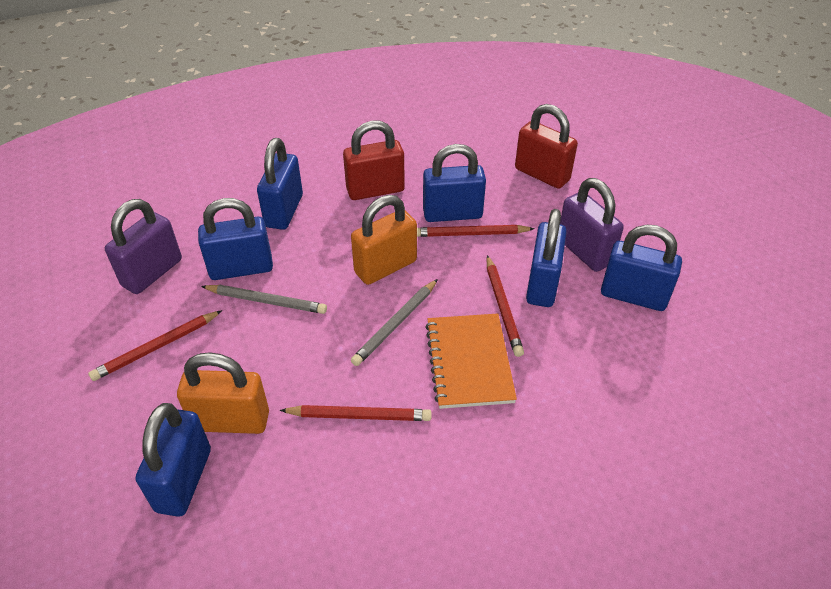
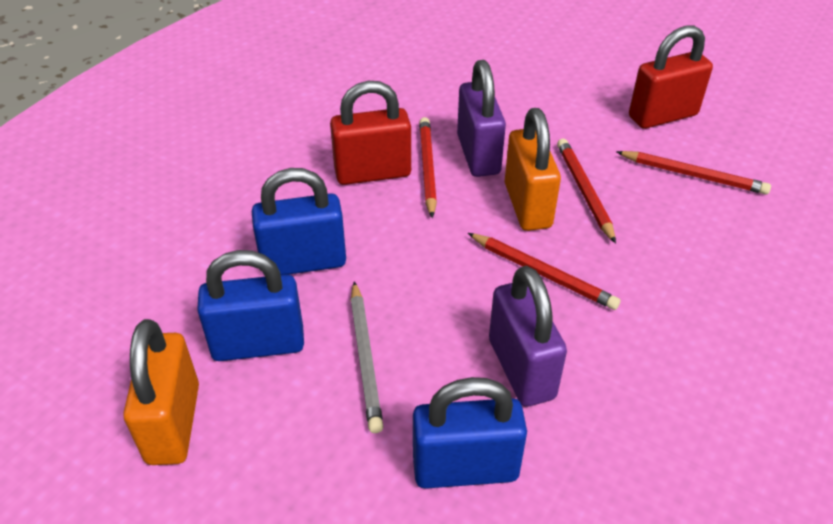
blue padlock: [135,403,211,517] [198,198,273,280] [257,138,303,230] [423,144,486,222] [526,209,567,307] [601,224,682,311] = 6 -> [197,250,304,361] [252,168,346,275] [413,377,527,489] = 3
grey pencil: [201,285,327,314] [351,279,438,366] = 2 -> [351,281,384,433] = 1
orange notebook: [425,313,517,409] = 1 -> none = 0

